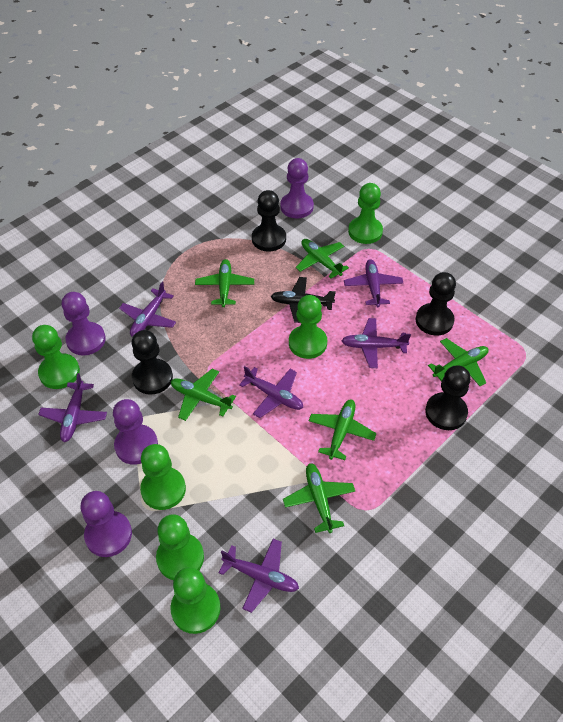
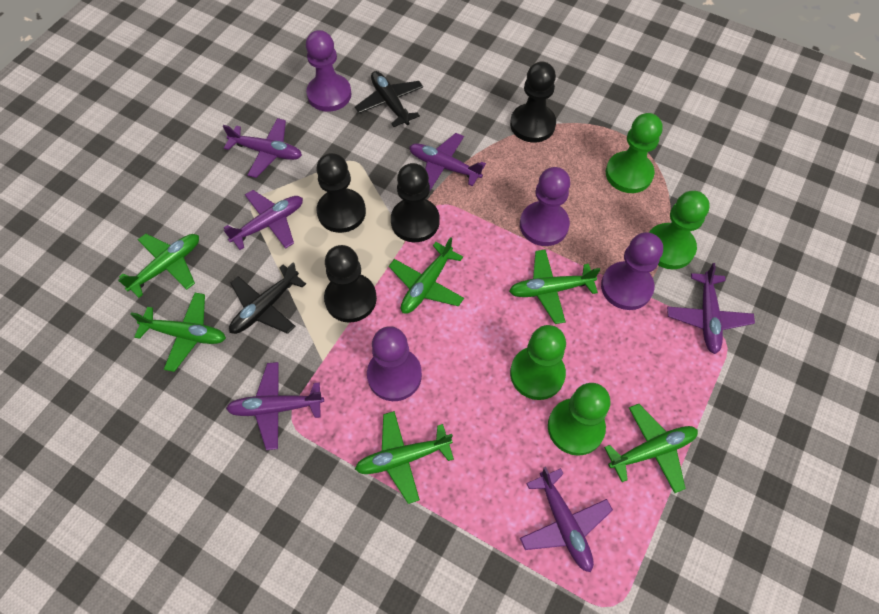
black plane: [271,277,336,323] = 1 -> [229,263,306,334] [355,71,423,127] = 2
green pawn: [32,325,80,389] [140,444,186,510] [156,514,204,580] [171,567,221,634] [289,295,327,359] [348,183,383,244] = 6 -> [510,325,566,400] [548,383,610,456] [606,113,663,193] [649,191,710,269] = 4

